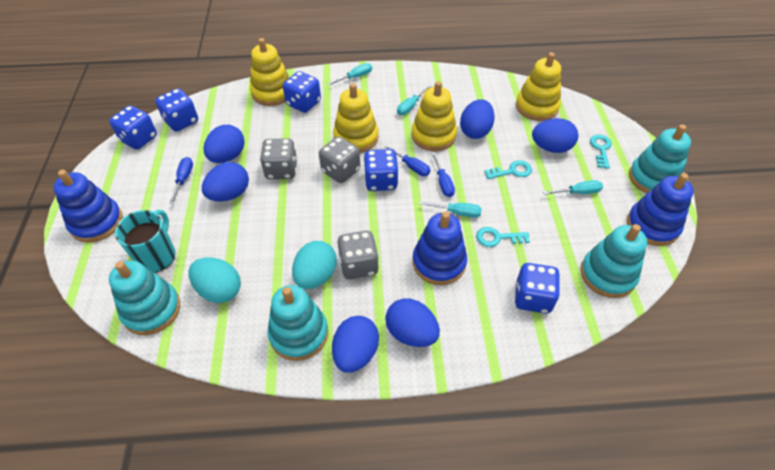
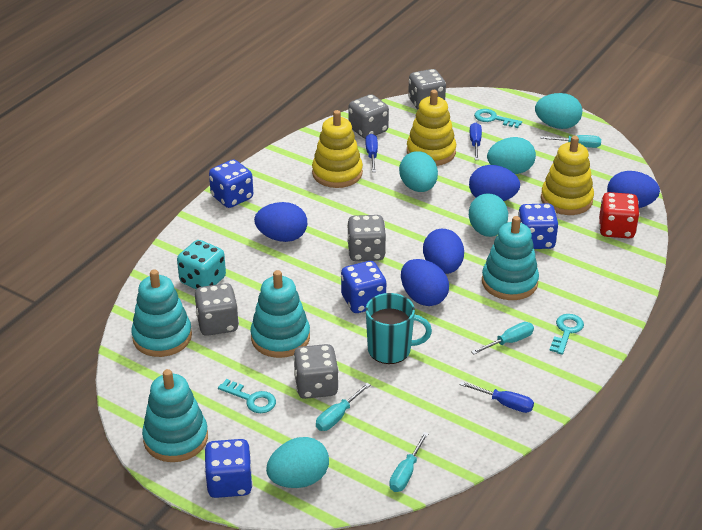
blue dice: [109,105,157,149] [155,88,198,132] [283,71,321,113] [364,149,399,191] [515,263,560,313] = 5 -> [204,439,253,498] [209,159,253,208] [341,261,387,313] [518,204,558,249] = 4
blue egg: [202,162,249,201] [204,125,245,163] [332,316,379,373] [385,298,440,347] [460,99,495,139] [532,118,578,153] = 6 -> [254,202,307,242] [401,259,449,306] [423,229,464,274] [469,165,520,201] [607,171,660,208] = 5
blue stacking toy: [53,169,123,243] [413,212,467,285] [627,173,694,246] = 3 -> none = 0
grey dice: [260,138,298,179] [319,137,360,183] [338,231,379,279] = 3 -> [195,283,239,336] [293,344,339,399] [347,215,386,261] [349,94,389,139] [408,69,446,109] = 5
red dice: none = 0 -> [599,192,640,238] = 1
turquoise dice: none = 0 -> [177,240,226,289] = 1
turquoise egg: [188,257,241,303] [292,241,337,289] = 2 -> [266,437,329,488] [399,151,438,192] [469,193,508,237] [487,137,536,174] [535,93,582,129] = 5
yellow stacking toy: [250,38,290,106] [333,83,379,153] [411,81,457,151] [516,52,561,121] = 4 -> [312,110,363,188] [407,90,456,166] [541,136,594,215] = 3

